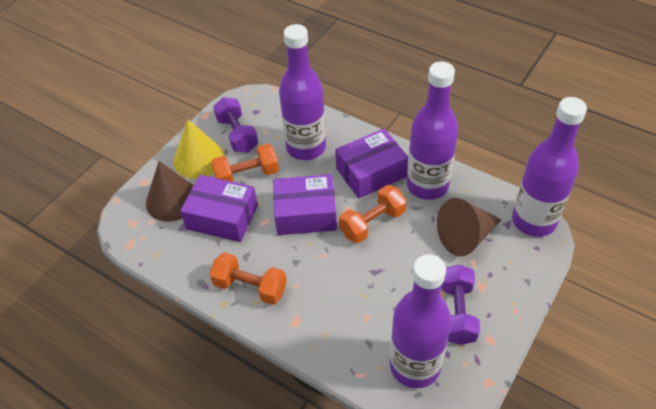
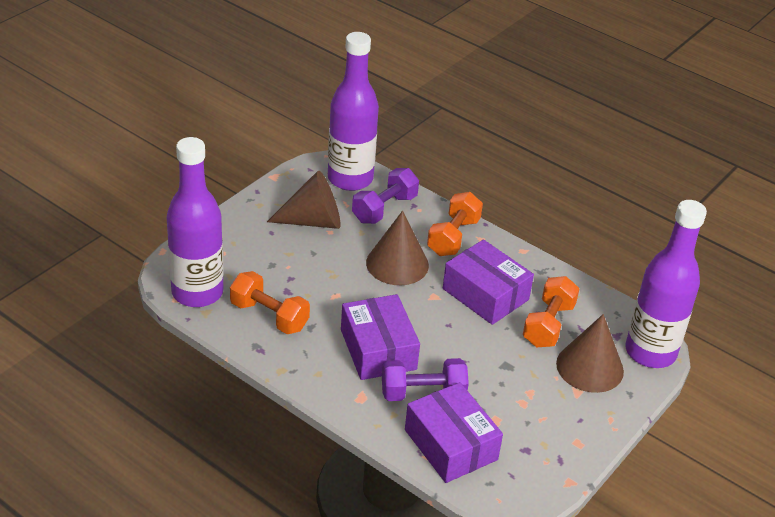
brown cone: [146,161,194,222] [437,198,502,256] = 2 -> [267,171,340,229] [366,211,429,285] [556,314,624,393] = 3
purple bottle: [279,24,326,160] [390,254,452,388] [407,61,458,200] [512,97,587,237] = 4 -> [166,137,224,307] [328,32,379,191] [625,200,707,368] = 3
yellow cone: [173,119,225,179] = 1 -> none = 0

